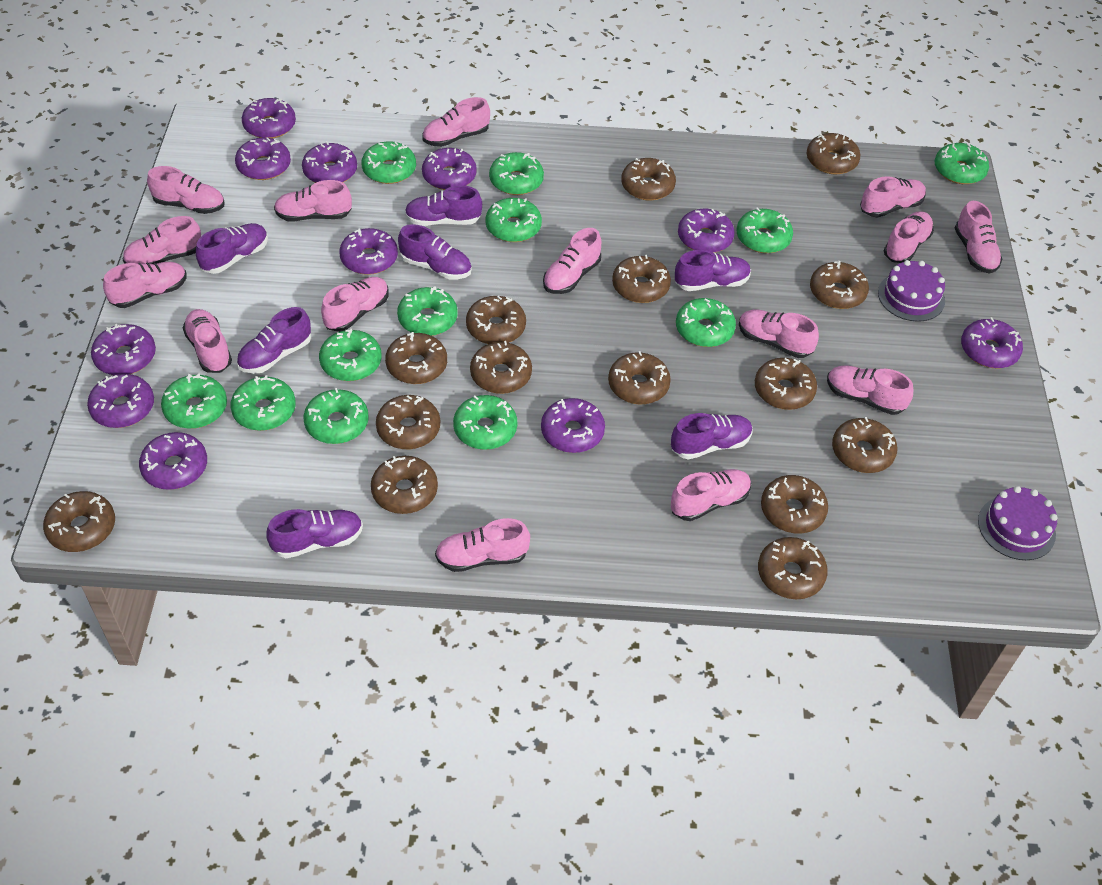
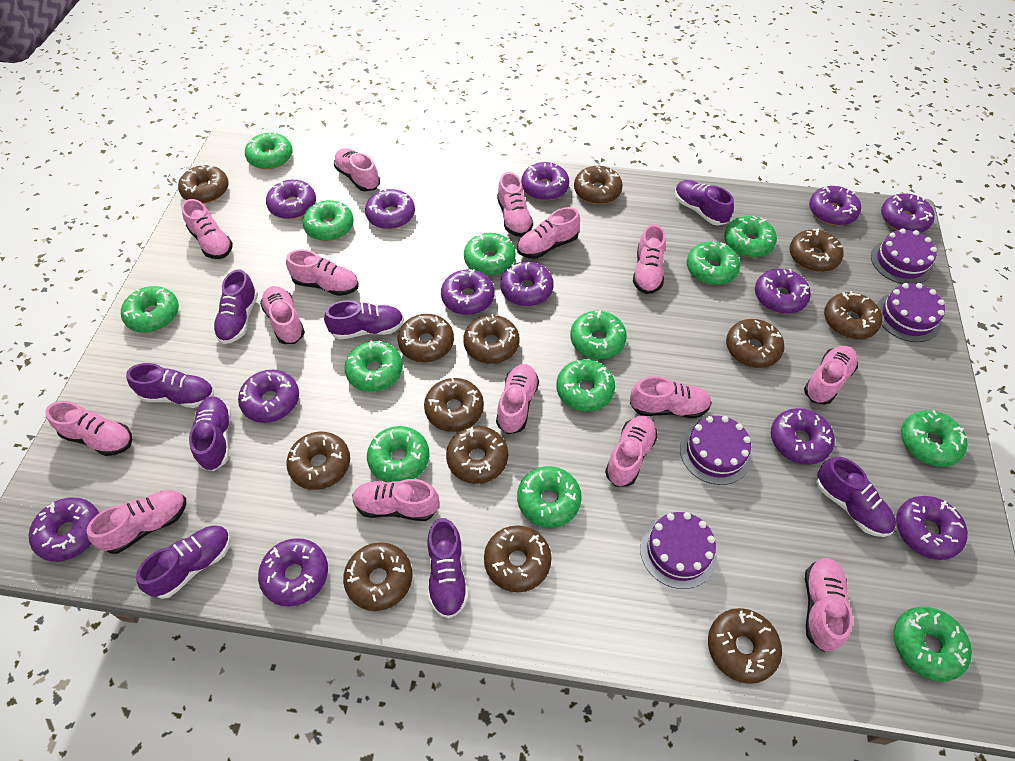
brown donut: [43,491,115,552] [371,456,438,514] [376,395,440,449] [385,332,447,384] [466,296,526,344] [470,341,532,394] [608,351,671,404] [612,255,671,303] [621,158,676,201] [755,358,817,410] [758,537,828,599] [761,475,828,534] [807,133,860,174] [810,261,869,309] [832,417,898,473] = 15 -> [178,165,229,204] [286,432,350,490] [343,542,413,611] [398,314,454,362] [424,377,484,432] [446,426,508,484] [463,314,520,364] [484,525,552,592] [574,166,623,204] [708,608,782,684] [726,319,785,368] [789,228,844,272] [824,291,882,339] = 13
green donut: [161,373,227,429] [230,375,296,431] [304,388,369,444] [319,329,382,381] [361,141,416,184] [397,286,458,336] [453,395,517,450] [485,198,542,242] [489,152,544,195] [676,298,736,347] [737,208,793,253] [935,143,989,184] = 12 -> [121,286,179,333] [245,132,293,169] [302,200,354,241] [344,340,403,392] [367,426,429,482] [464,233,516,275] [517,466,582,528] [556,359,615,412] [570,310,627,359] [687,242,740,285] [724,216,777,257] [894,607,972,682] [901,410,968,467] = 13
purple cake: [878,260,945,322] [978,486,1058,560] = 2 -> [640,512,717,589] [680,416,751,485] [871,229,937,284] [877,283,945,342] = 4
purple donut: [87,374,154,428] [91,324,156,375] [139,432,207,490] [235,137,291,180] [242,98,296,139] [302,141,357,183] [339,228,398,275] [422,148,477,190] [541,398,605,453] [678,209,735,253] [961,317,1023,368] = 11 -> [29,497,99,562] [238,370,299,423] [258,538,328,607] [266,180,316,219] [365,188,415,229] [441,269,495,315] [500,262,554,306] [521,162,569,201] [755,269,811,314] [771,408,835,465] [809,186,861,226] [881,193,935,233] [896,496,968,560] = 13
purple shoe: [196,223,268,274] [237,307,311,374] [266,509,363,558] [398,224,472,280] [405,185,482,226] [671,413,753,459] [675,250,751,291] = 7 -> [126,363,214,408] [136,525,231,599] [189,397,231,471] [213,269,258,344] [324,300,404,340] [427,518,468,619] [675,180,734,226] [816,457,896,537] = 8

